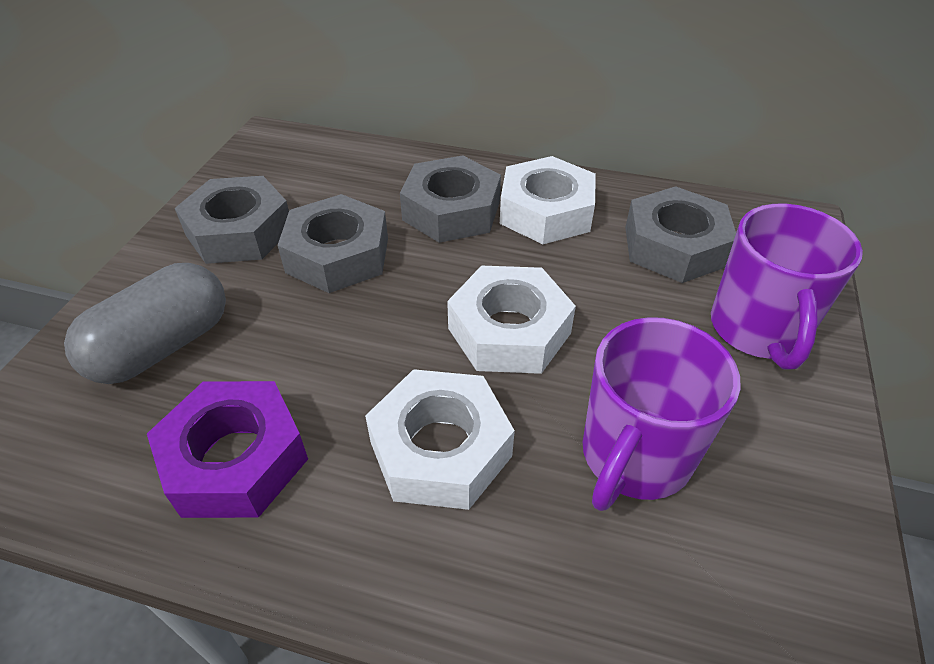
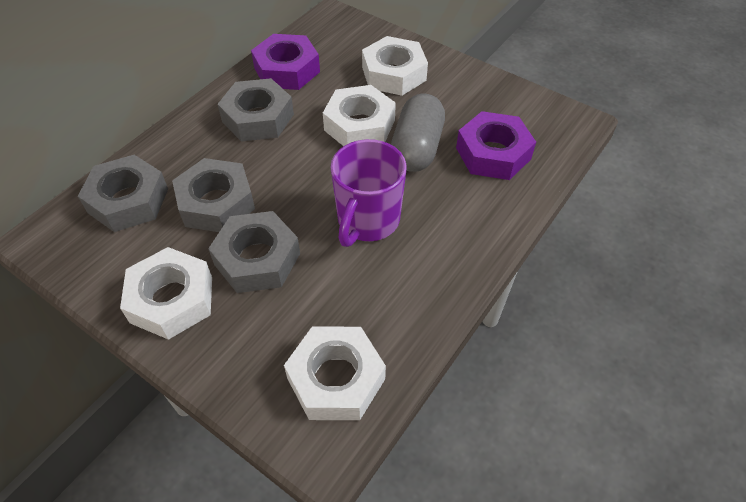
purple mug: [583,317,741,511] [711,204,863,370] = 2 -> [331,139,407,247] = 1
purple nut: [147,381,308,518] = 1 -> [251,34,320,90] [456,111,536,180] = 2
white nut: [365,369,515,510] [447,266,576,374] [500,156,596,244] = 3 -> [120,247,212,340] [284,326,386,420] [323,85,396,146] [362,36,428,96] = 4

